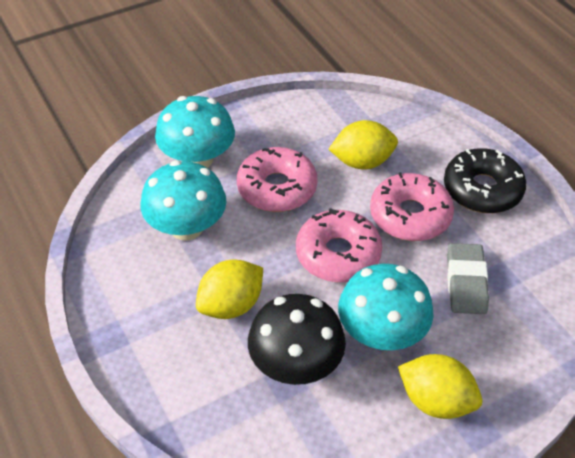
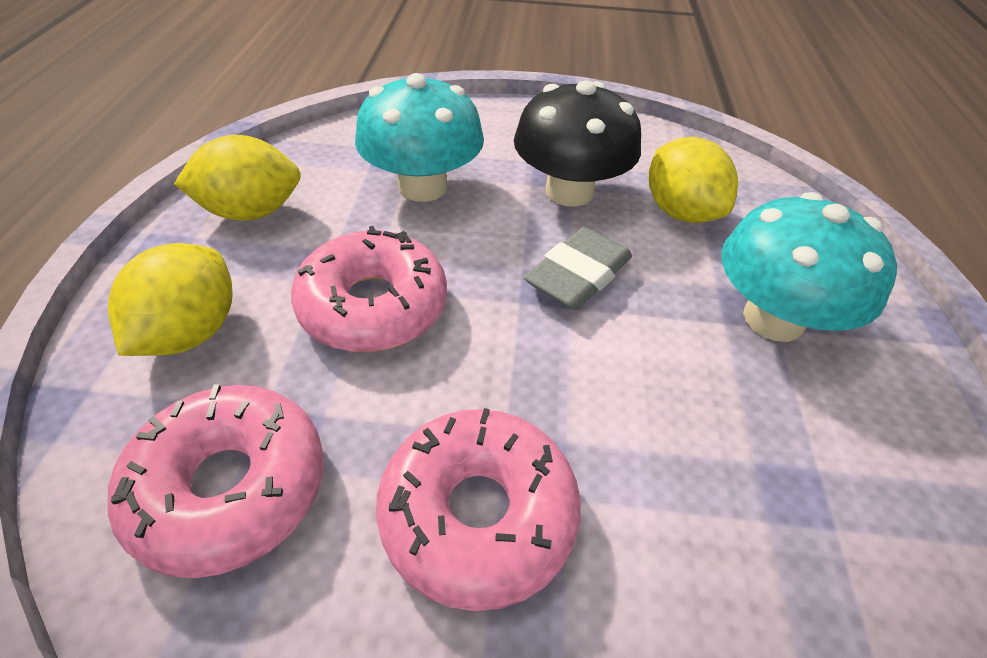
black donut: [444,148,526,213] = 1 -> none = 0
turquoise mushroom: [141,160,226,241] [155,96,235,168] [338,264,434,350] = 3 -> [355,73,484,202] [721,192,897,342] = 2

